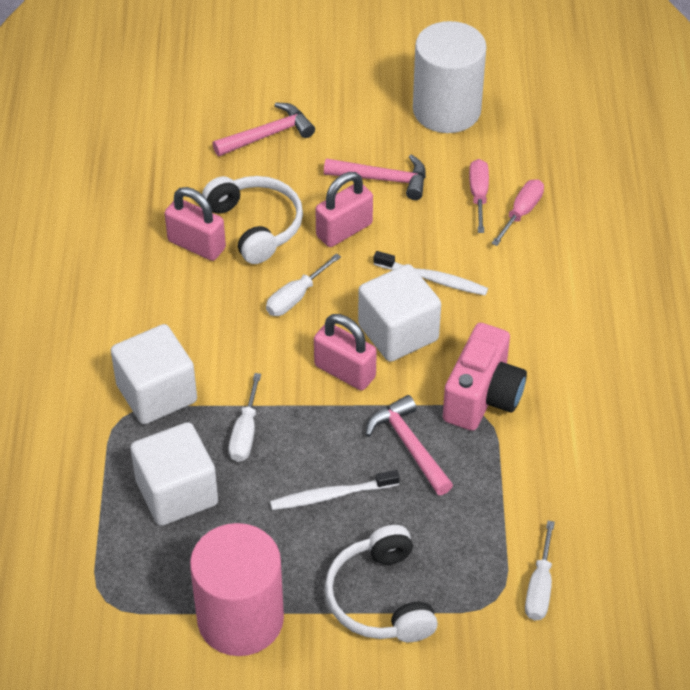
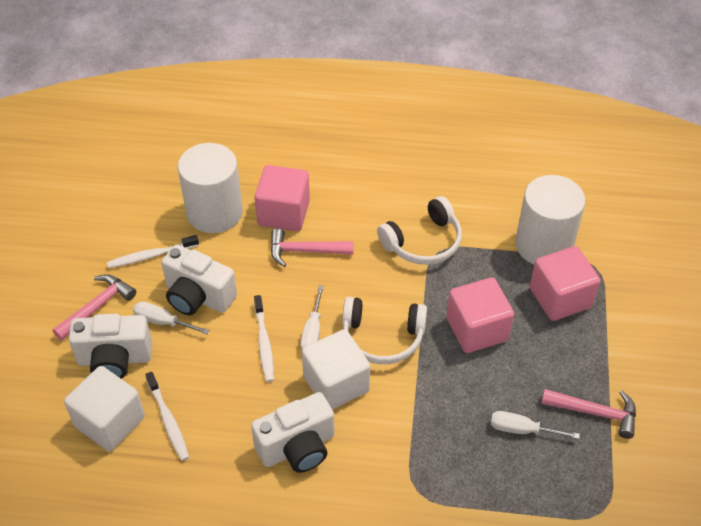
pink camera: [443,323,527,431] = 1 -> none = 0
pink cube: none = 0 -> [254,165,310,231] [447,277,514,353] [530,246,600,321] = 3
pink cylinder: [190,523,284,656] = 1 -> none = 0
pink padlock: [165,187,226,261] [314,314,377,390] [315,172,373,247] = 3 -> none = 0
pink screwdriver: [469,159,489,233] [491,179,544,246] = 2 -> none = 0
white camera: none = 0 -> [69,314,152,379] [161,245,237,315] [251,392,334,473] = 3
white cube: [111,324,197,424] [130,422,218,526] [358,264,441,362] = 3 -> [64,366,145,451] [302,329,370,410] = 2
white cylinder: [413,21,487,133] = 1 -> [178,143,243,233] [515,175,585,264] = 2
white toothbrush: [270,470,400,510] [374,251,488,296] = 2 -> [107,235,199,268] [145,372,189,461] [254,295,274,382] = 3

